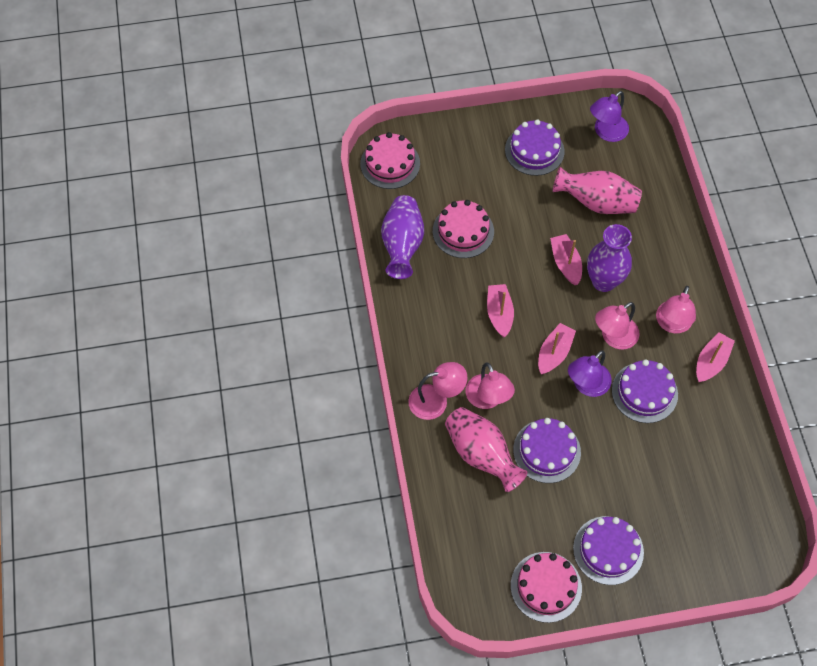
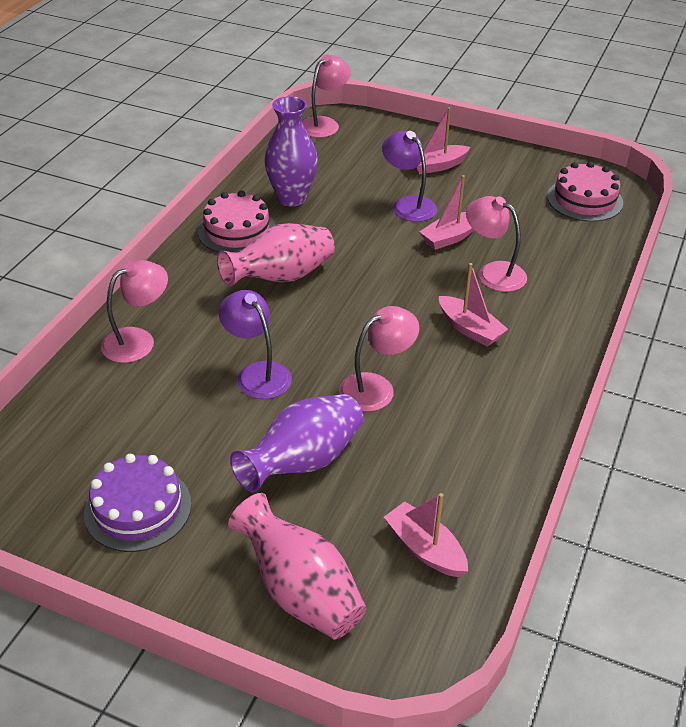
pink cake: [360,132,420,189] [433,200,494,258] [511,552,582,623] = 3 -> [198,191,276,253] [547,162,623,222] = 2
purple cake: [505,119,564,176] [513,418,581,483] [573,516,644,585] [612,359,678,423] = 4 -> [84,454,191,552] = 1

